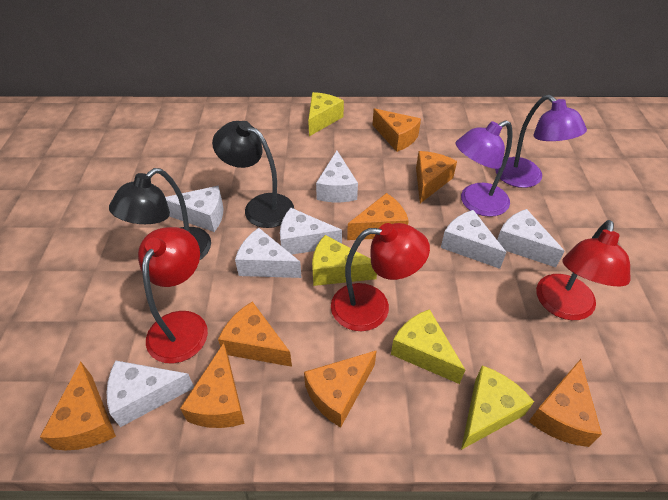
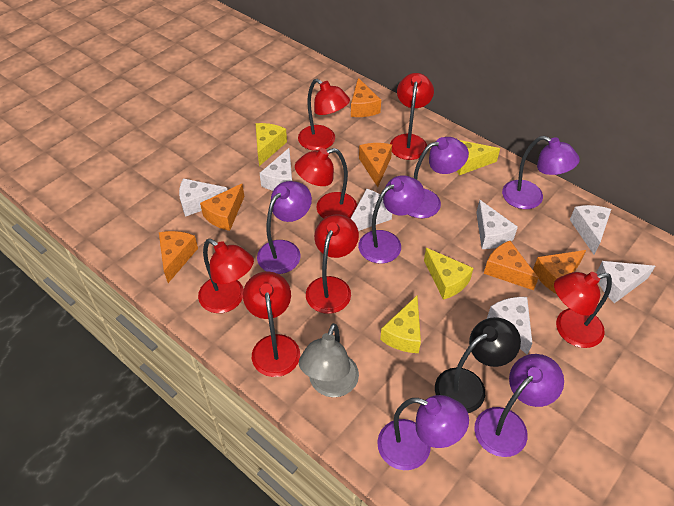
black lamp: [109,168,211,260] [212,121,294,228] = 2 -> [435,317,521,413] = 1
grey lamp: none = 0 -> [299,323,359,397] = 1
orange cheese: [40,362,116,450] [180,343,245,428] [218,302,292,367] [304,350,377,428] [347,193,409,240] [373,108,421,152] [416,151,457,203] [529,359,602,447] = 8 -> [159,231,198,283] [200,184,244,231] [351,78,381,117] [359,143,392,187] [484,241,538,290] [533,250,586,294] = 6
purple lamp: [456,120,513,217] [495,95,587,188] = 2 -> [257,181,312,274] [358,175,425,264] [377,395,469,470] [408,137,469,218] [474,354,564,457] [502,136,580,209] = 6
red lamp: [138,227,208,364] [331,223,430,331] [536,220,631,320] = 3 -> [198,239,254,313] [243,271,300,377] [295,148,357,219] [298,79,350,151] [306,214,359,314] [390,73,434,160] [554,272,612,348] = 7

